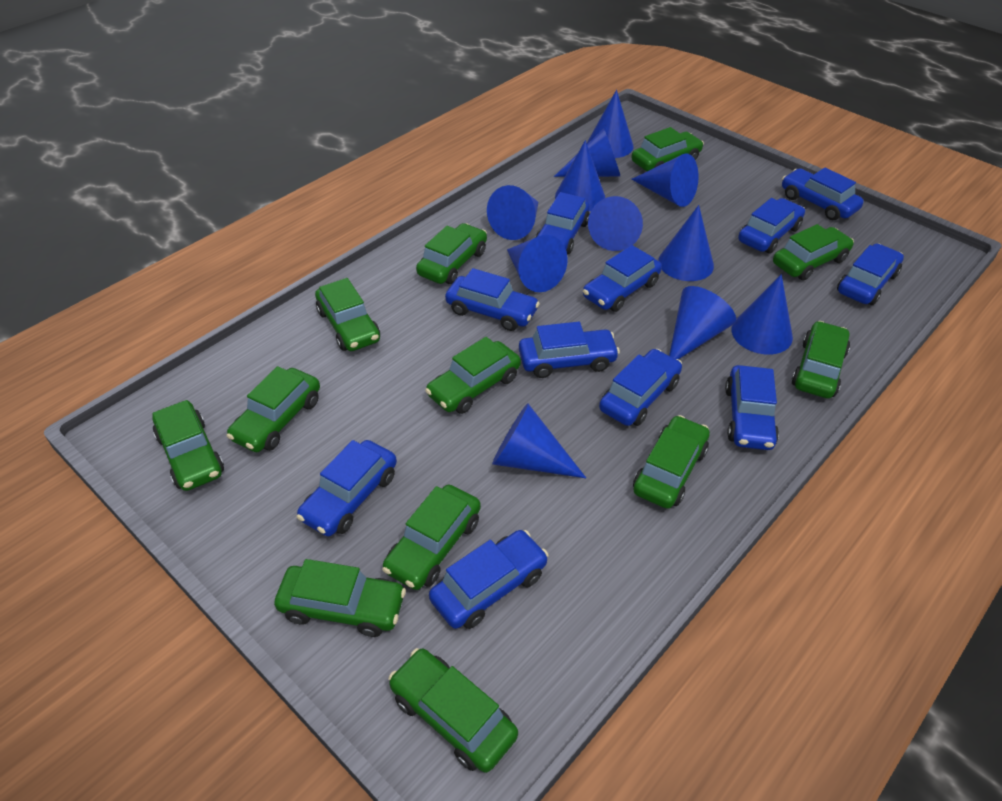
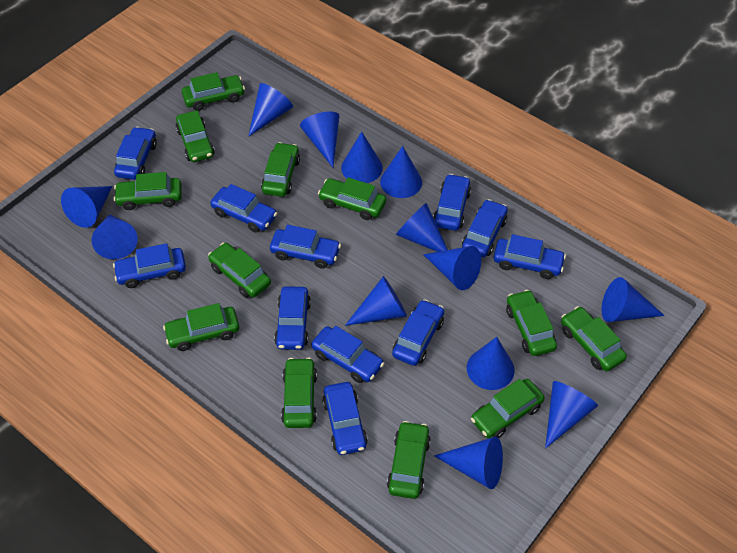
blue cone: [487,185,538,240] [492,403,586,478] [507,235,568,292] [554,128,620,177] [555,140,605,211] [587,90,634,158] [588,196,643,251] [631,153,699,207] [658,205,714,281] [669,286,736,359] [732,274,793,355] = 11 -> [61,186,113,228] [92,214,138,259] [249,83,293,136] [300,111,339,167] [341,132,383,183] [345,276,407,326] [380,146,422,198] [396,203,448,252] [423,246,481,290] [434,436,503,489] [467,337,515,390] [545,381,598,449] [602,277,665,322] = 13

